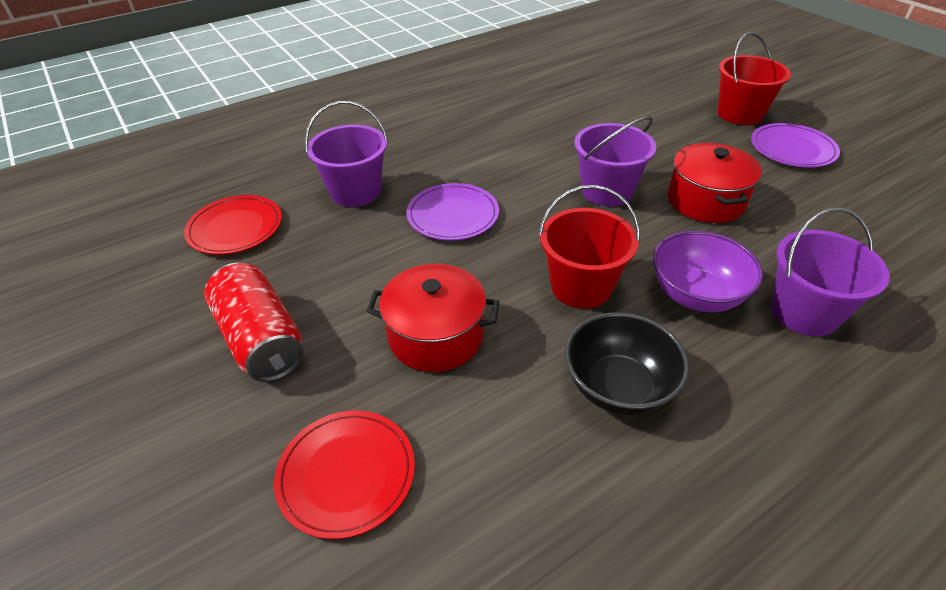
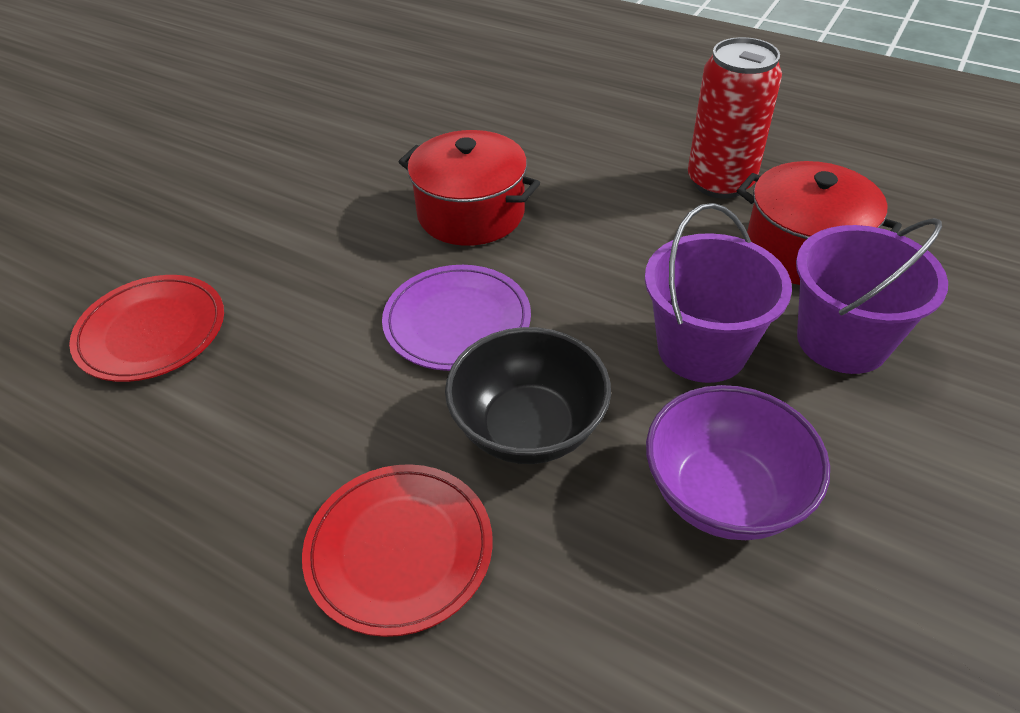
purple bucket: [305,101,388,207] [574,116,656,206] [771,207,890,337] = 3 -> [645,203,792,383] [796,218,948,374] = 2
purple plate: [406,183,499,241] [751,123,840,168] = 2 -> [382,265,531,371] = 1
red bucket: [538,185,640,309] [718,32,791,125] = 2 -> none = 0

